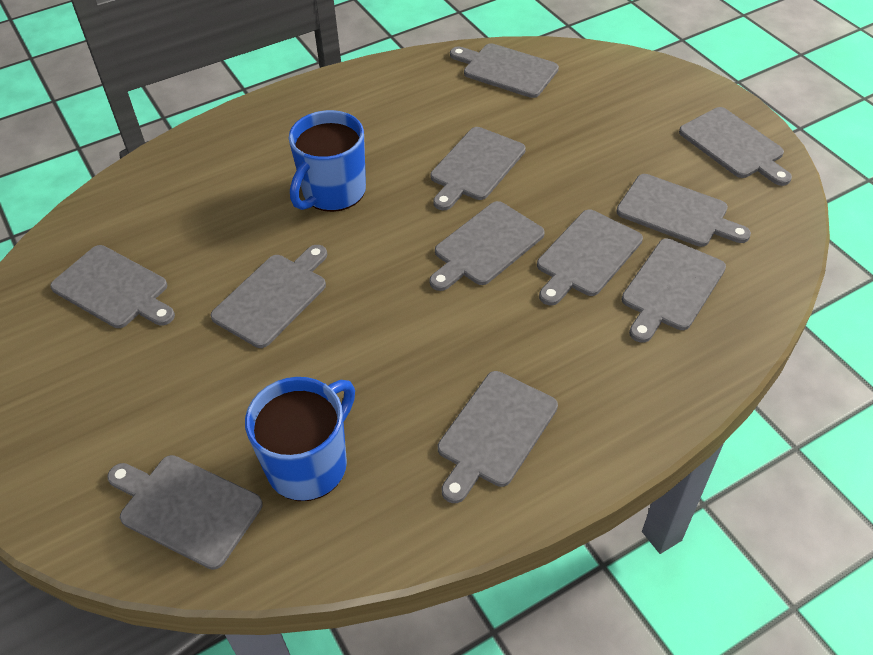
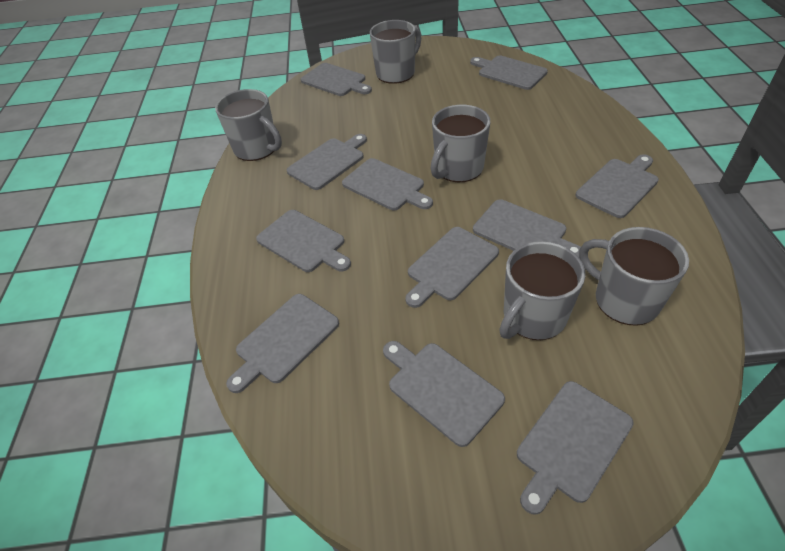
blue mug: [245,377,355,501] [289,110,366,212] = 2 -> none = 0
grey mug: none = 0 -> [215,89,282,161] [370,20,421,84] [430,105,490,182] [499,241,585,340] [579,227,689,326] = 5

